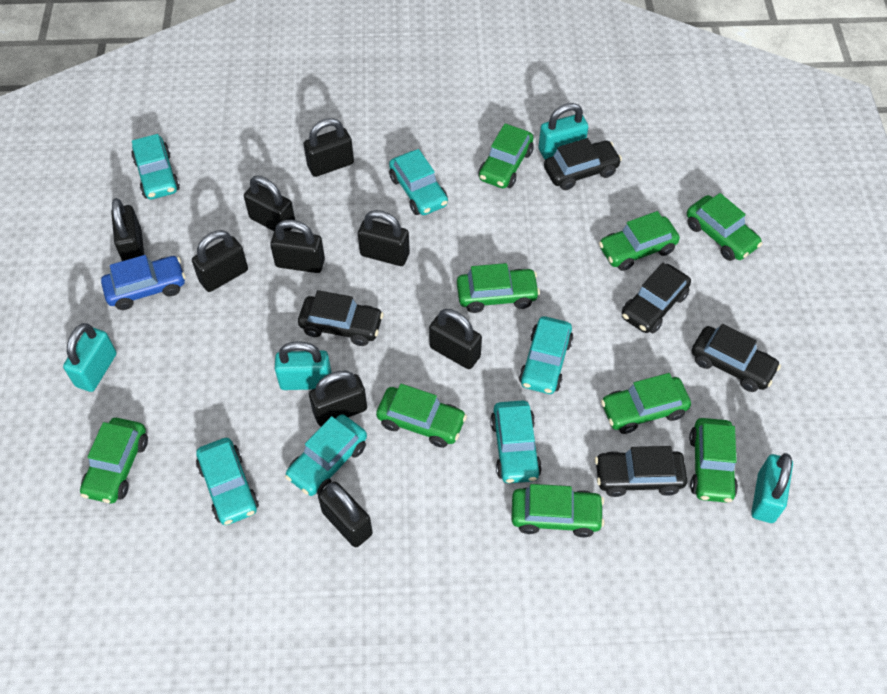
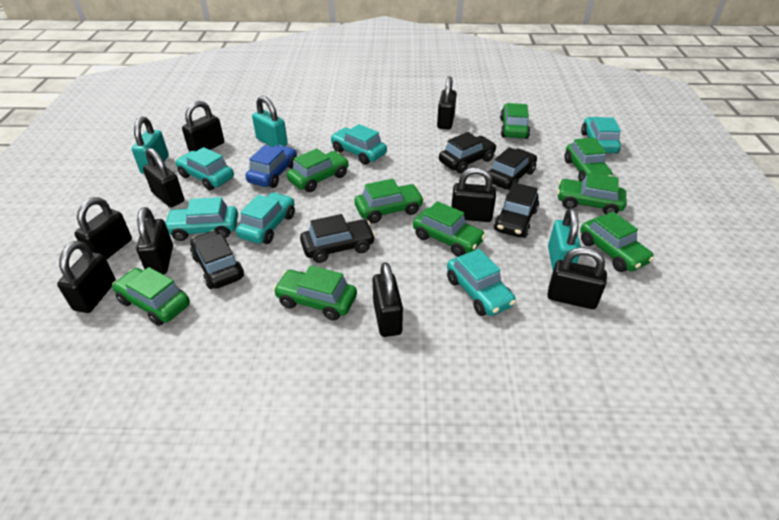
turquoise padlock: [63,323,117,392] [275,341,332,390] [538,103,588,160] [751,453,793,523] = 4 -> [132,117,169,174] [252,96,288,147] [548,208,581,270] = 3

